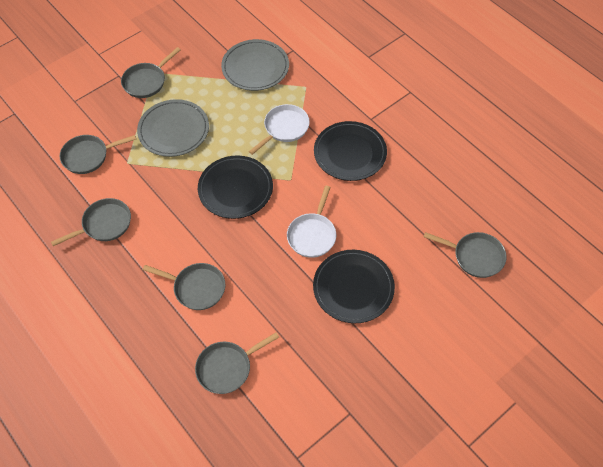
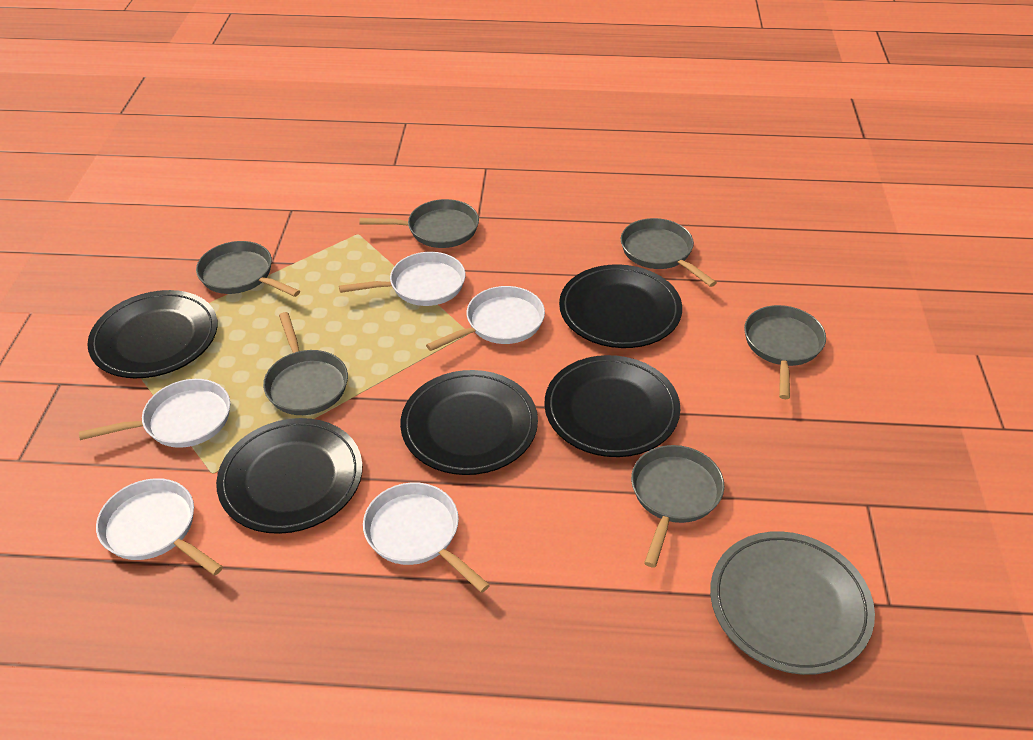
black plate: [198,156,273,219] [313,250,395,323] [314,121,387,181] = 3 -> [87,290,218,378] [216,418,362,534] [400,370,538,475] [544,355,680,457] [559,264,682,348] = 5
grey plate: [137,99,209,157] [221,39,289,91] = 2 -> [710,531,875,675] = 1
white pan: [249,104,310,155] [287,186,336,258] = 2 -> [79,379,230,448] [96,478,223,575] [339,252,466,306] [363,482,490,593] [426,286,545,351] = 5

